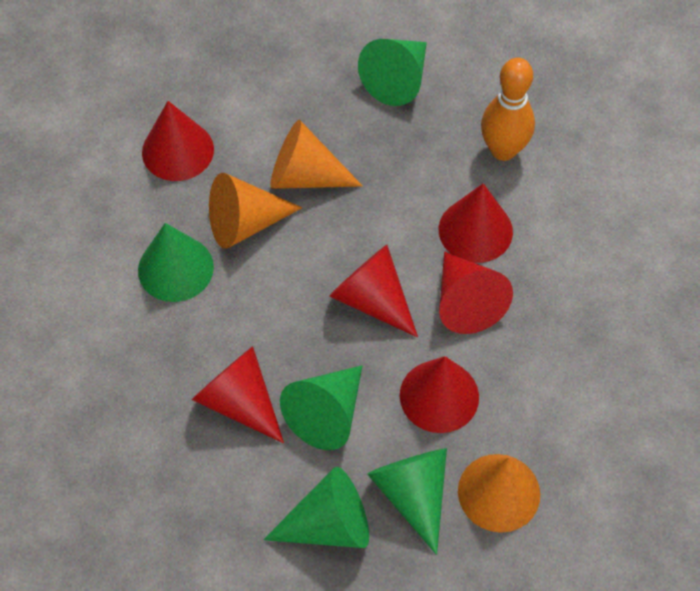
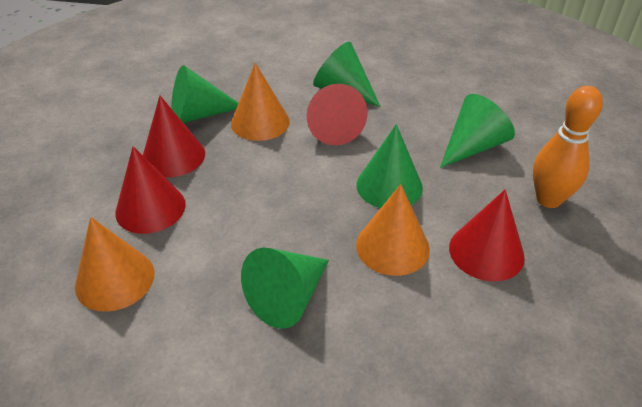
red cone: [142,101,214,181] [191,346,284,443] [329,245,418,338] [400,356,479,433] [439,183,513,263] [439,251,513,334] = 6 -> [115,146,186,234] [143,96,205,177] [307,84,368,145] [449,189,525,282] = 4

